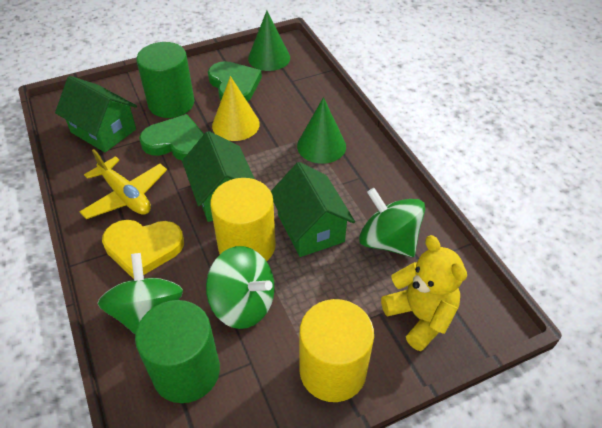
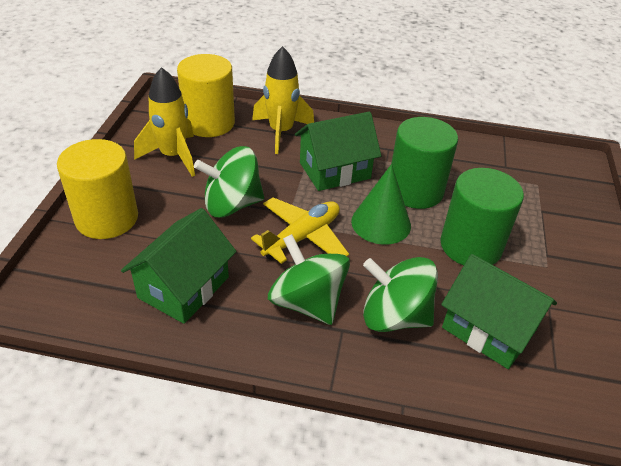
green cone: [248,11,290,71] [297,97,346,164] = 2 -> [351,164,411,245] = 1
green heart: [139,114,204,160] [208,61,262,102] = 2 -> none = 0
yellow cone: [212,76,260,141] = 1 -> none = 0
yellow heart: [102,220,184,279] = 1 -> none = 0
yellow rocket: none = 0 -> [134,67,195,177] [252,46,314,154] = 2
yellow teddy bear: [381,235,467,351] = 1 -> none = 0

